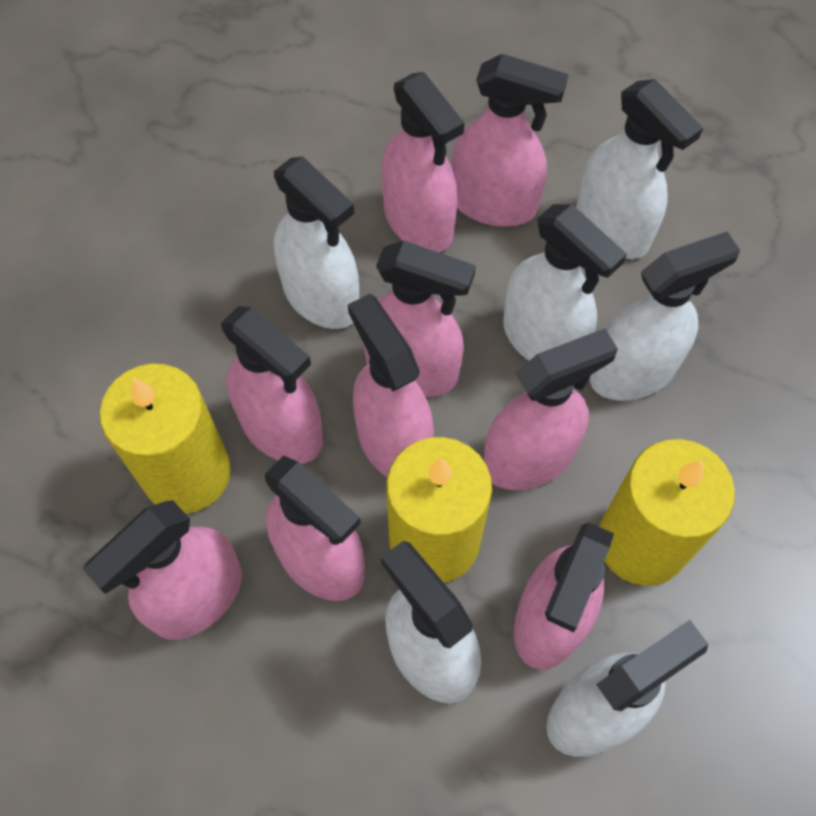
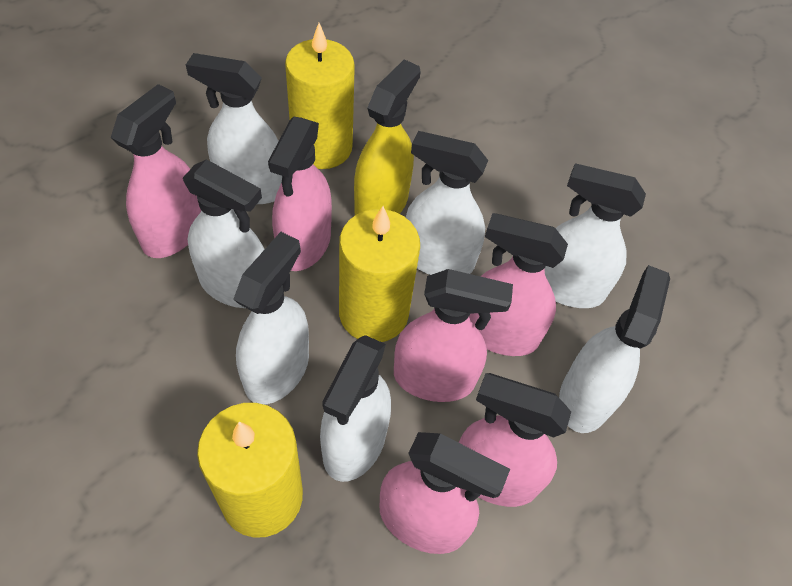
pink spray bottle: [83,500,242,640] [221,306,323,464] [265,456,365,601] [348,294,434,477] [363,241,476,397] [381,72,464,252] [451,54,568,227] [484,328,618,490] [514,522,614,669] = 9 -> [111,84,202,258] [268,117,332,271] [379,432,510,554] [394,269,513,402] [459,373,571,507] [469,213,568,356] = 6
white spray bottle: [274,156,359,329] [381,541,481,703] [503,204,627,361] [546,620,708,757] [576,79,703,259] [590,232,740,401] = 6 -> [183,159,265,308] [186,53,282,204] [233,232,309,405] [320,335,391,482] [406,131,488,275] [545,163,646,308] [559,265,670,433] = 7
yellow spray bottle: none = 0 -> [354,59,421,215] = 1

